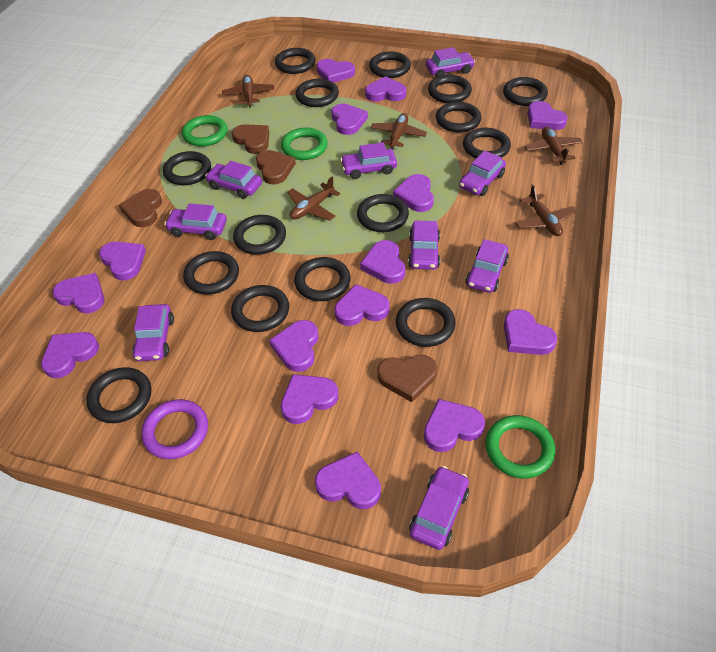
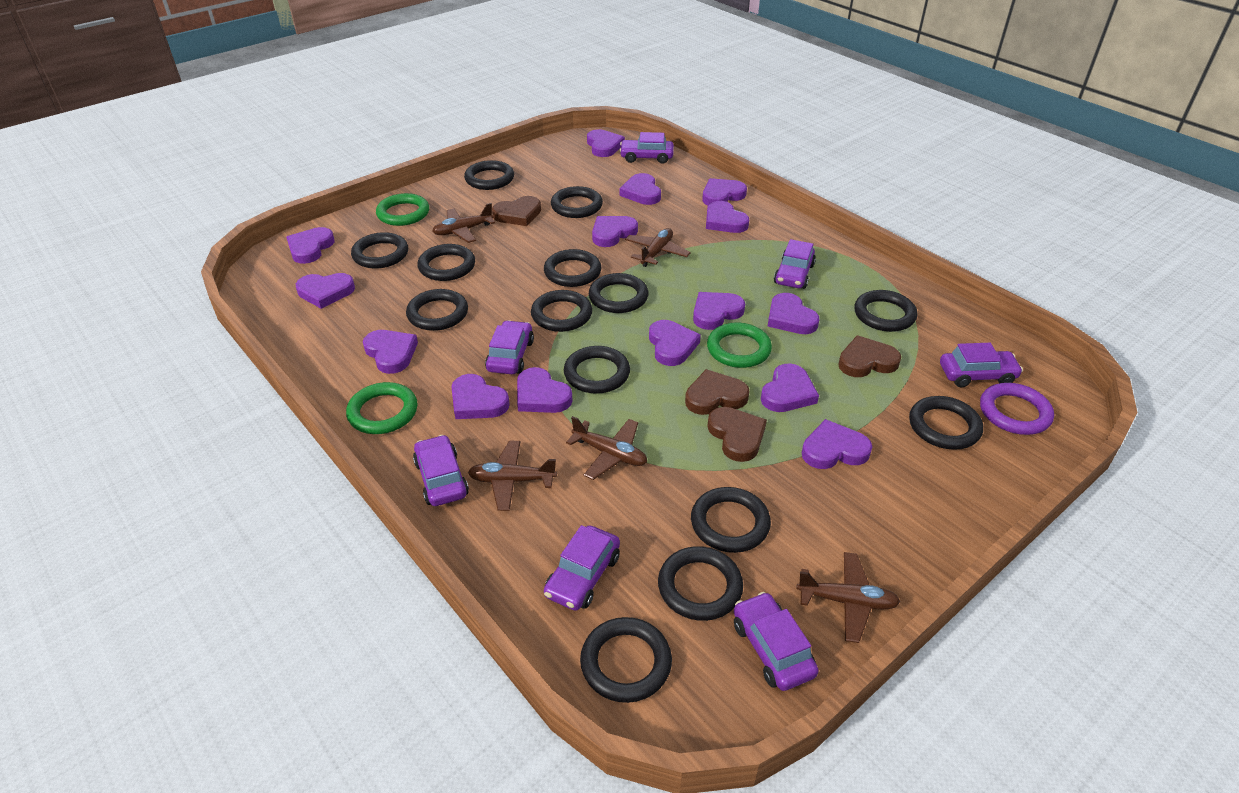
black ring: [86,367,151,423] [163,151,211,185] [183,251,239,295] [231,285,289,332] [233,215,286,255] [275,48,316,74] [294,257,350,301] [296,79,339,107] [357,194,409,232] [369,51,411,78] [396,298,456,347] [428,75,472,103] [436,102,482,133] [463,128,511,158] [503,77,548,106] = 15 -> [351,232,408,268] [406,289,468,331] [417,244,475,281] [464,160,514,190] [531,290,592,332] [544,249,601,287] [551,186,603,218] [564,346,630,394] [580,617,672,703] [589,273,648,313] [658,546,743,621] [691,487,771,553] [854,290,917,332] [909,396,983,450] = 14
purple car: [132,304,174,361] [164,203,227,240] [205,161,262,199] [340,142,397,179] [408,221,440,270] [409,466,469,550] [426,47,475,77] [459,150,506,196] [466,239,509,293] = 9 -> [413,435,469,506] [485,320,534,374] [544,525,620,611] [619,132,674,164] [734,592,819,691] [774,239,816,289] [940,343,1023,387] = 7

